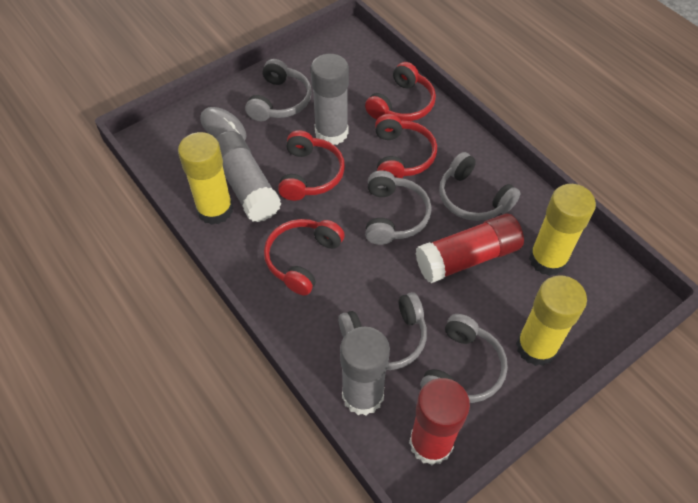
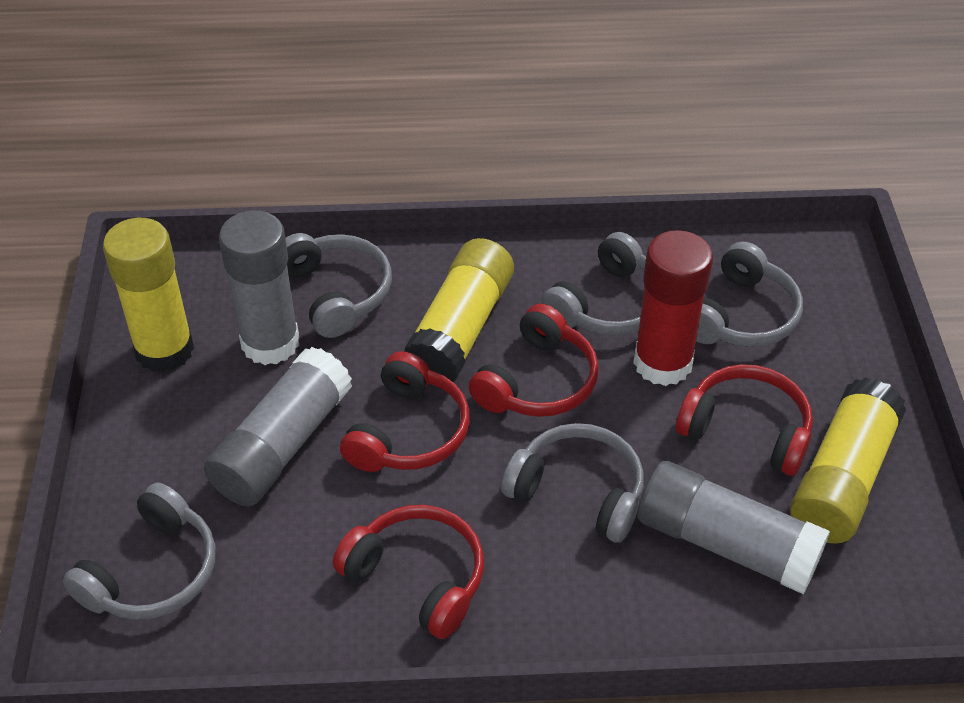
grey mouse: [200,107,247,140] = 1 -> none = 0
red glue stick: [409,378,470,465] [415,214,524,283] = 2 -> [633,230,713,386] = 1

